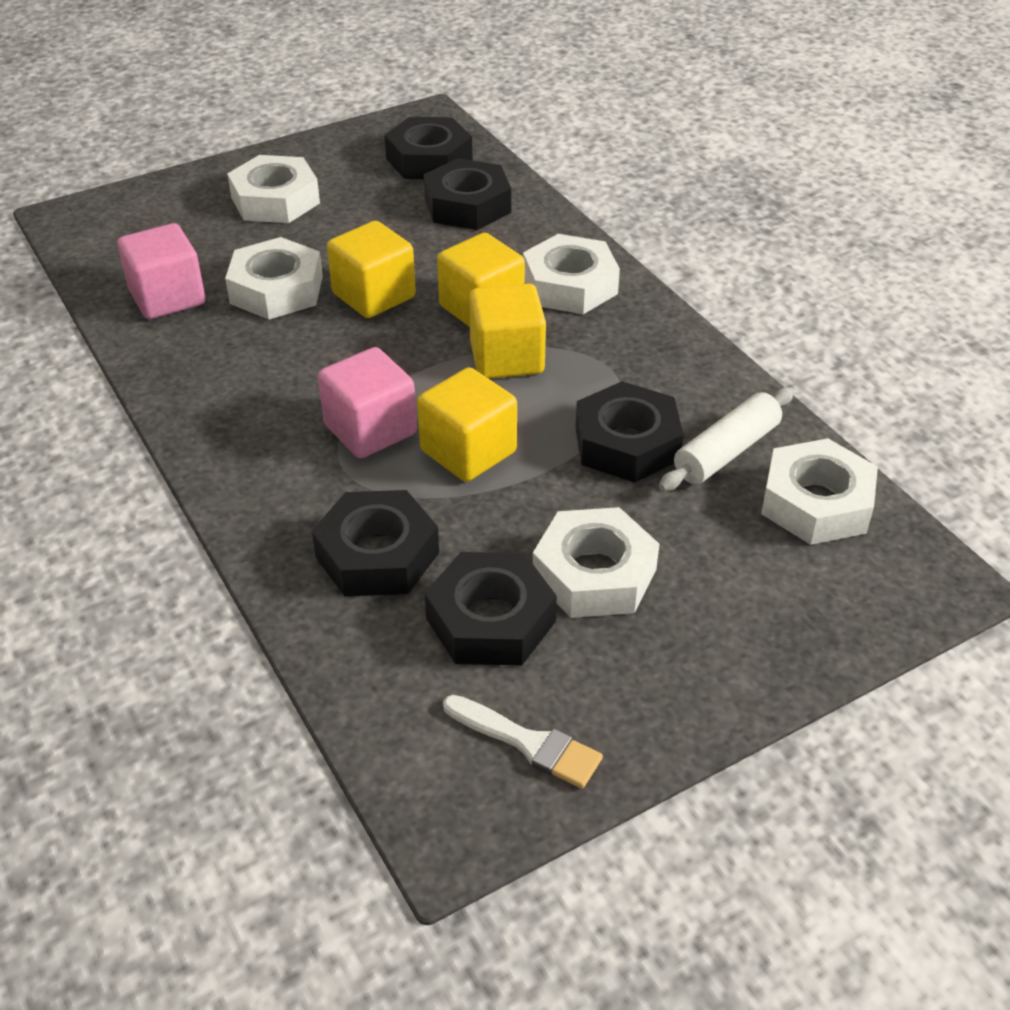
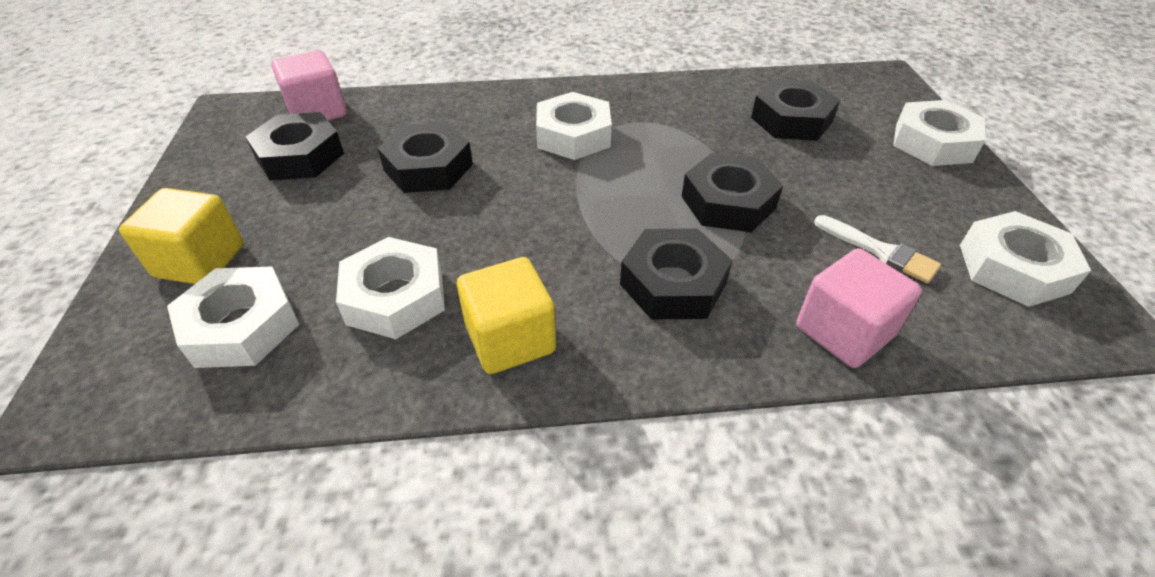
white rolling pin: [659,388,794,491] = 1 -> none = 0
yellow cube: [327,221,416,318] [417,367,517,482] [437,233,525,327] [469,284,546,379] = 4 -> [119,188,244,284] [457,257,556,374] = 2

